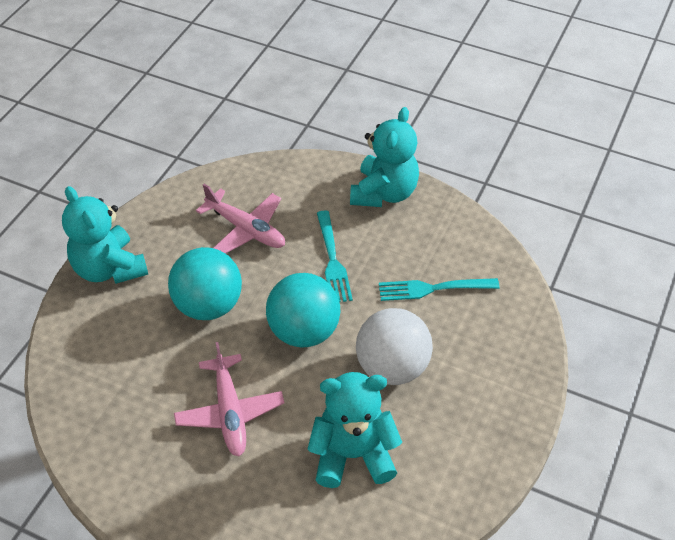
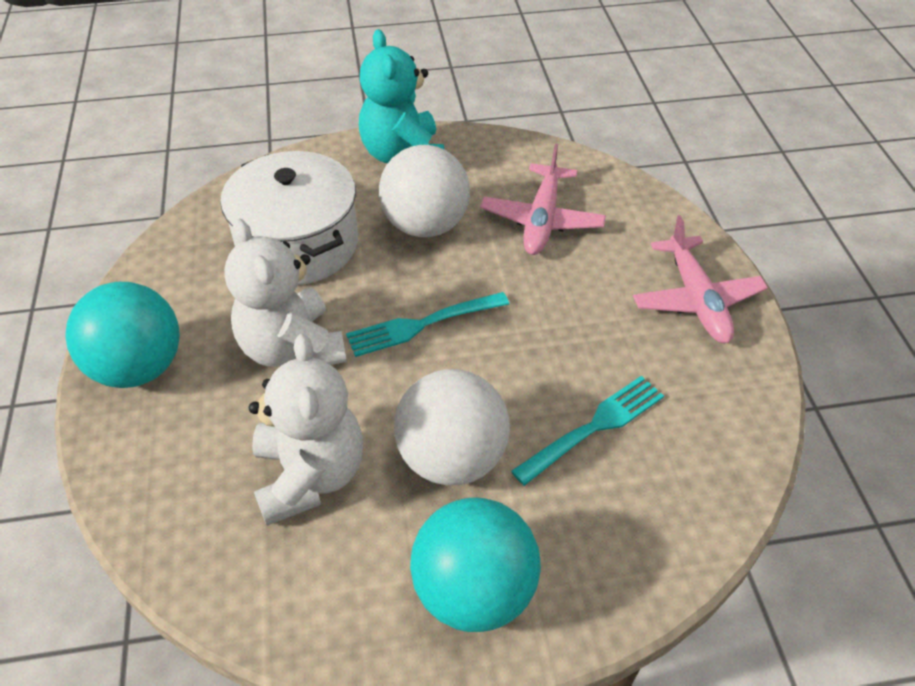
turquoise teddy bear: [62,186,148,284] [308,372,403,488] [350,107,419,207] = 3 -> [359,29,444,163] = 1
white ball: [356,308,433,385] = 1 -> [379,145,470,237] [394,369,510,485] = 2
white pot: none = 0 -> [220,151,358,285] = 1
white teddy bear: none = 0 -> [224,218,347,367] [249,334,363,526] = 2

